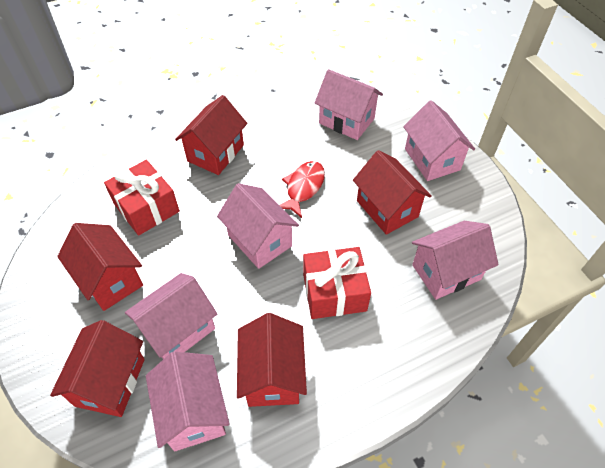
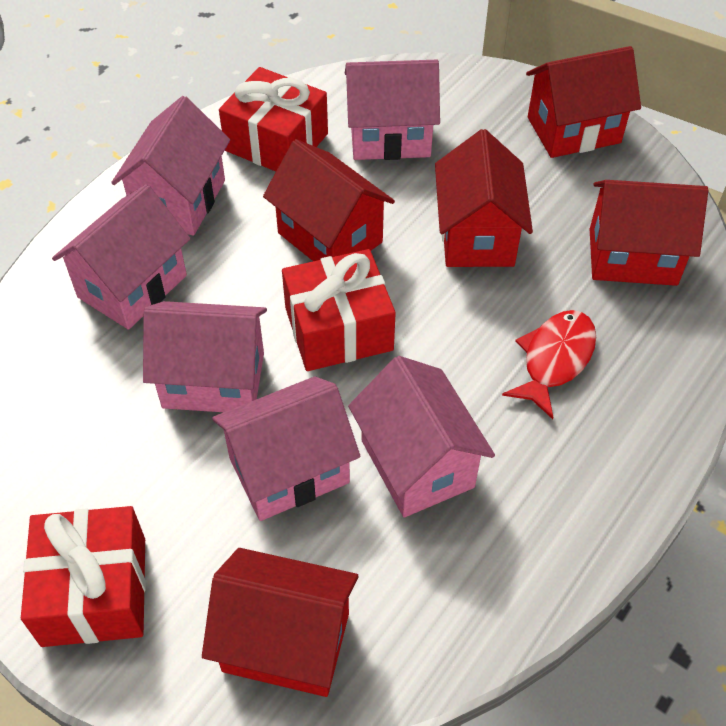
red gift: [104,160,180,236] [303,247,371,319] = 2 -> [21,506,146,647] [219,67,328,171] [282,249,396,371] = 3

